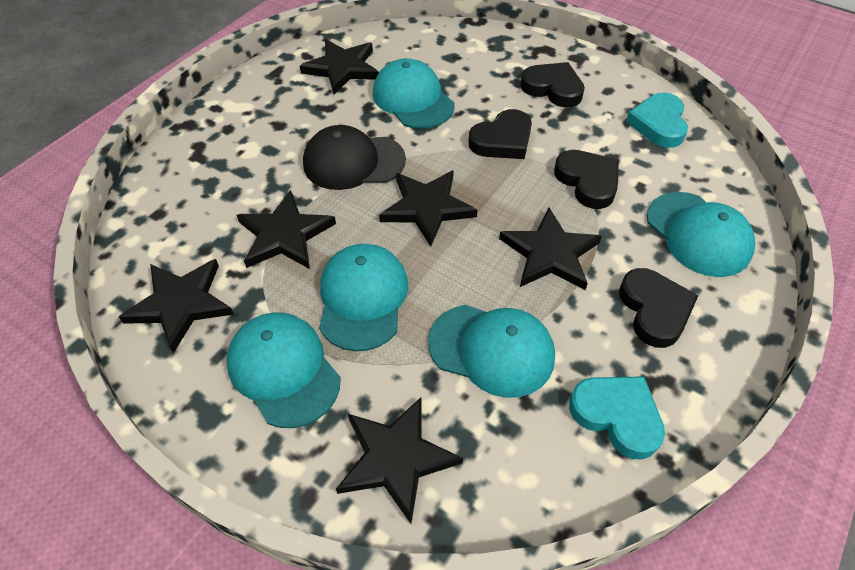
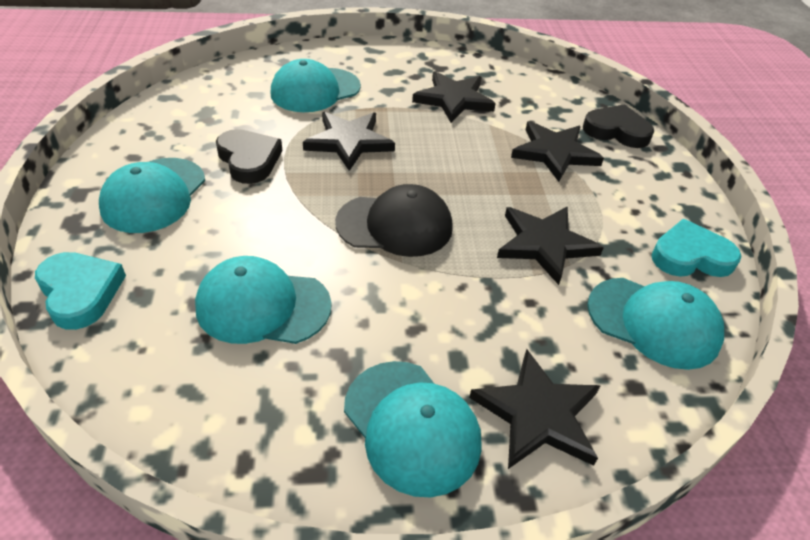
black heart: [468,109,532,159] [520,62,585,108] [554,150,619,209] [619,268,699,348] = 4 -> [216,129,282,184] [583,104,654,148] = 2
black star: [119,259,234,353] [237,190,336,269] [300,39,379,94] [336,397,463,524] [379,170,477,246] [499,208,602,290] = 6 -> [303,112,395,171] [412,71,496,123] [469,349,600,469] [497,206,604,285] [511,121,604,182] = 5

